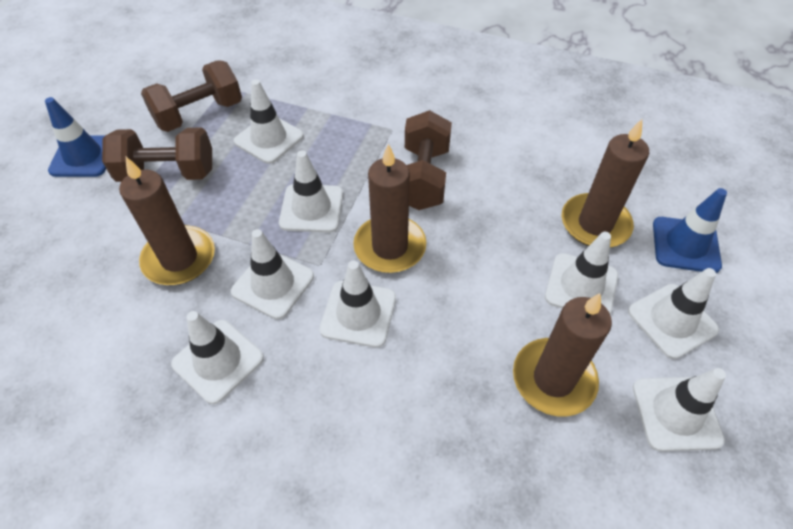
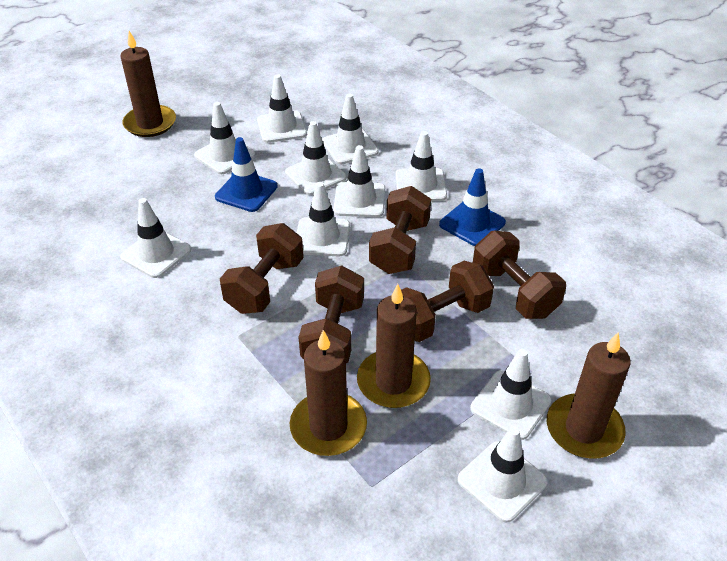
brown dumbbell: [102,127,212,182] [141,60,242,132] [405,110,452,210] = 3 -> [220,223,304,314] [299,265,364,363] [369,186,431,274] [401,261,494,342] [473,231,566,319] = 5
white traffic cone: [171,311,264,404] [231,229,314,319] [234,79,304,164] [279,150,343,233] [319,261,396,348] [545,232,618,315] [628,268,719,359] [633,368,726,451] = 8 -> [120,198,191,278] [194,102,255,174] [257,74,307,143] [285,121,346,195] [297,182,350,256] [322,94,379,164] [333,145,385,217] [396,131,447,201] [457,426,548,523] [470,349,552,440] = 10

